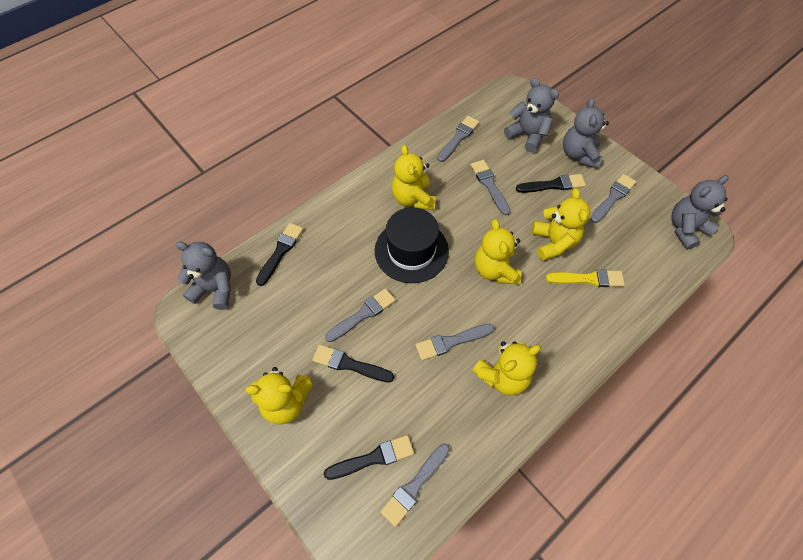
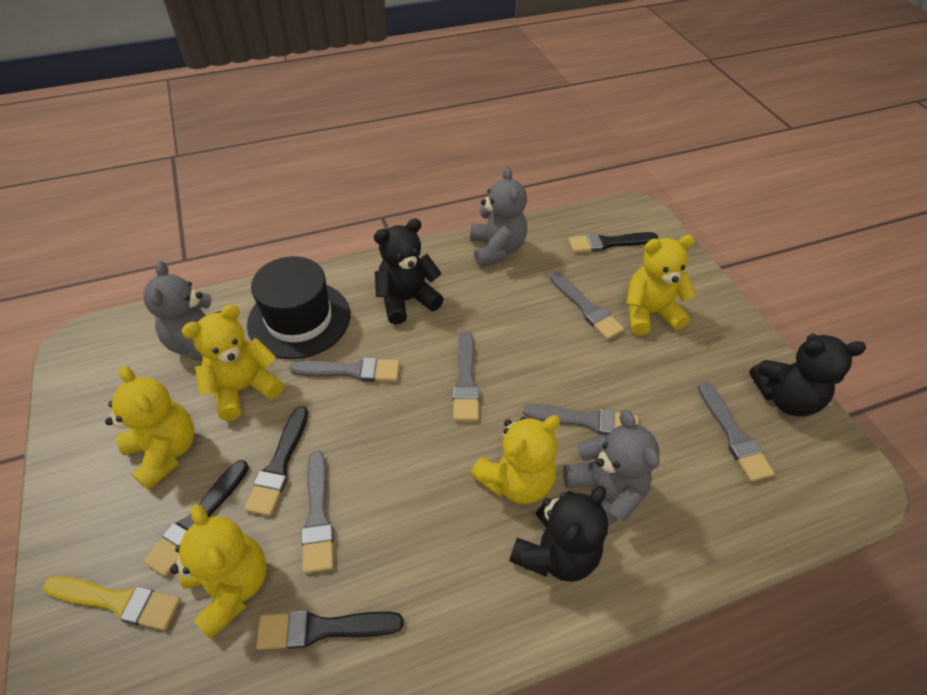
black teddy bear: none = 0 -> [374,218,444,325] [509,486,608,582] [749,334,866,417] = 3
grey teddy bear: [175,242,231,310] [504,78,559,152] [563,98,609,169] [672,175,728,249] = 4 -> [143,261,221,361] [470,167,527,267] [563,410,660,526] = 3

